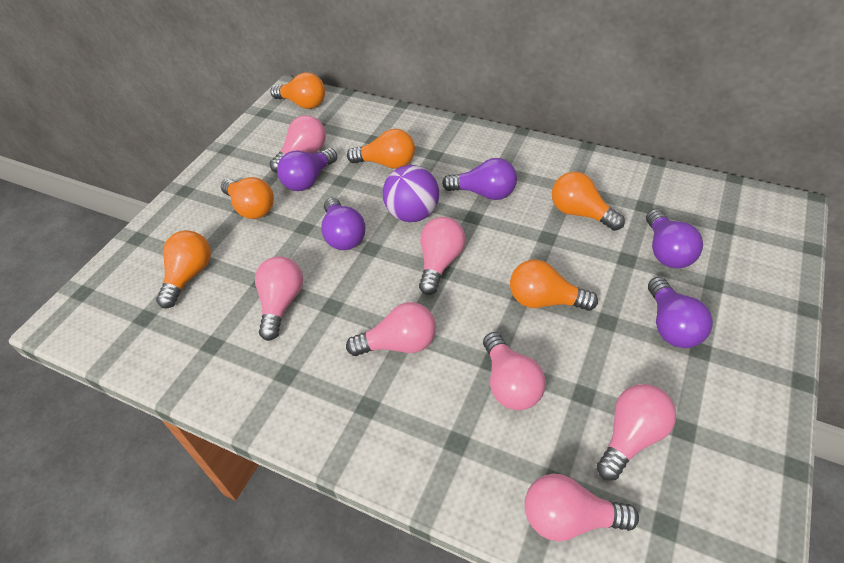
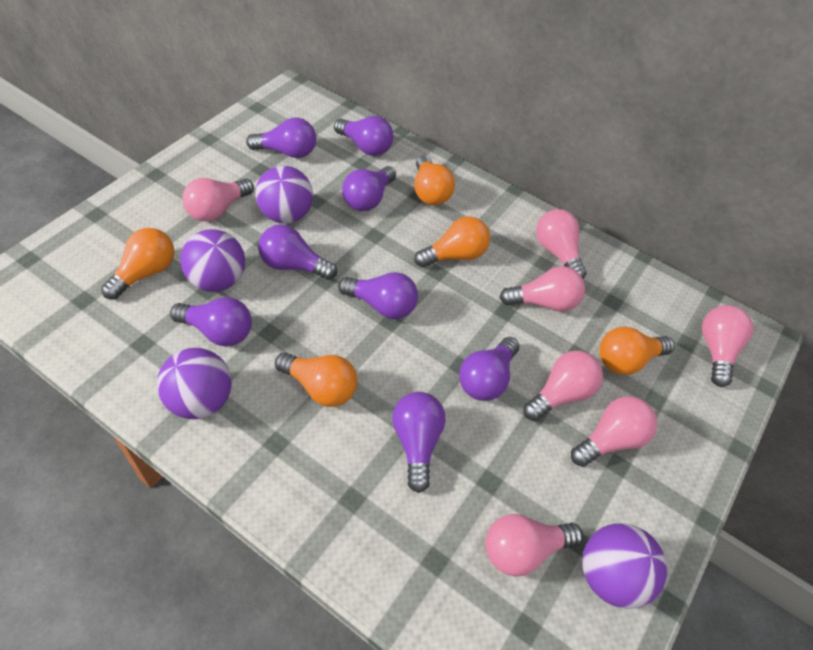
orange light bulb: [156,230,211,308] [221,177,274,219] [270,73,325,109] [347,129,415,169] [510,260,598,311] [552,172,625,231] = 6 -> [101,228,174,300] [275,352,358,407] [414,155,455,205] [414,216,490,268] [599,327,675,375] = 5
purple ball: [383,165,439,222] = 1 -> [157,348,232,419] [180,229,245,292] [255,166,313,224] [582,523,667,609] = 4
purple light bulb: [277,148,337,191] [321,198,366,250] [442,158,517,200] [646,209,703,268] [648,277,713,348] = 5 -> [170,297,252,347] [246,117,316,158] [258,225,337,280] [334,116,393,156] [338,272,418,319] [342,166,396,211] [392,392,445,493] [459,337,520,401] = 8

